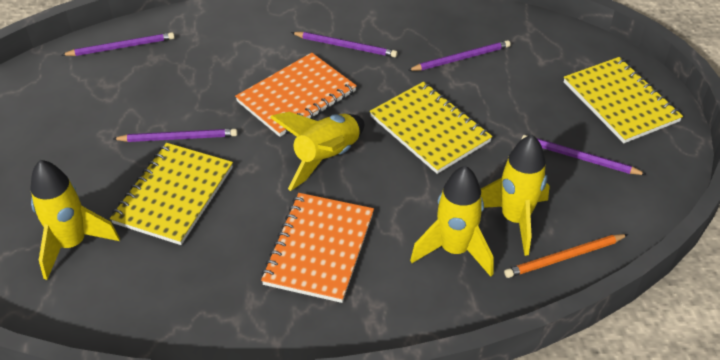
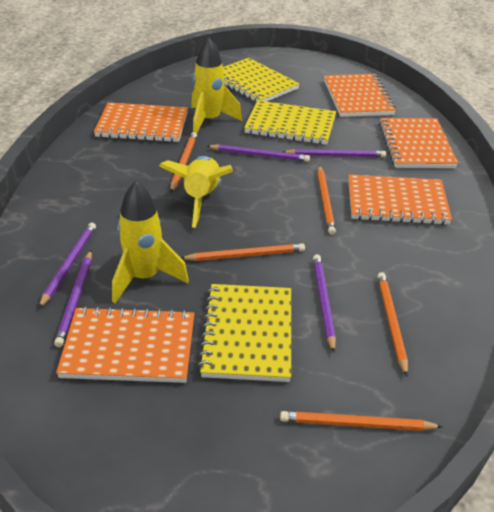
orange notebook: [235,53,357,137] [261,193,374,303] = 2 -> [56,306,194,383] [94,102,188,142] [324,74,396,117] [348,174,452,225] [379,118,458,168] = 5
orange pencil: [504,234,628,278] = 1 -> [171,132,197,192] [181,243,305,261] [280,411,443,431] [317,165,336,235] [378,272,408,376] = 5
yellow rocket: [31,160,120,280] [270,112,364,191] [410,166,494,277] [481,135,550,256] = 4 -> [112,181,189,303] [159,156,233,228] [191,37,242,134] = 3

